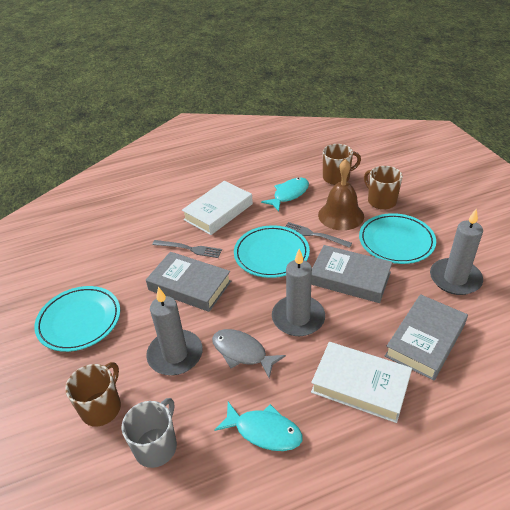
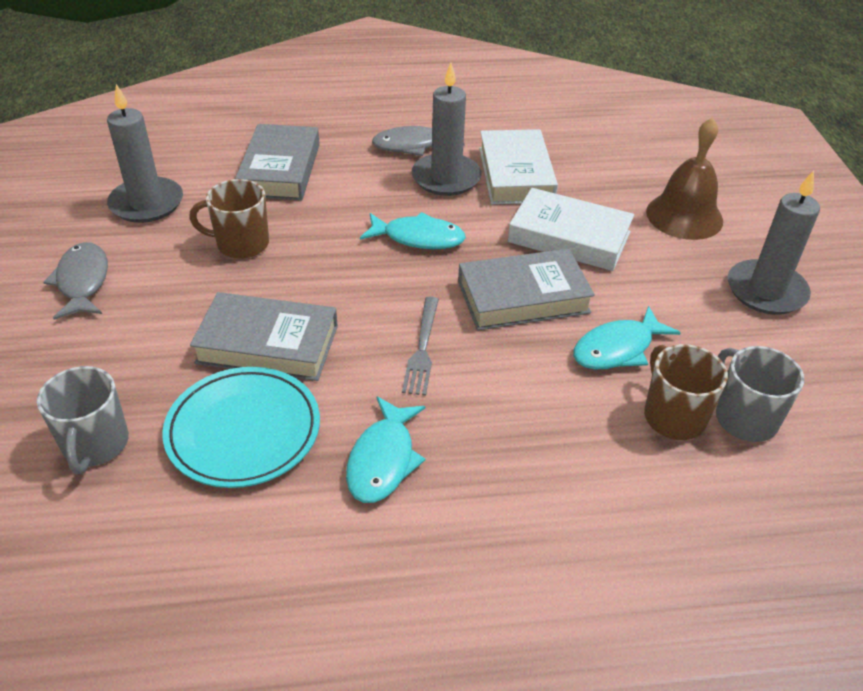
brown mug: [65,362,121,427] [323,144,361,185] [364,166,403,210] = 3 -> [189,179,269,259] [644,344,728,440] = 2
grey fish: [212,329,286,378] = 1 -> [44,242,108,320] [372,126,465,156] = 2
grey fork: [152,240,222,258] [285,222,352,248] = 2 -> [402,297,439,396] = 1
grey mug: [122,398,177,468] = 1 -> [37,366,129,474] [716,346,804,442] = 2
turquoise fish: [214,402,303,451] [261,178,309,211] = 2 -> [346,396,426,503] [360,212,466,249] [573,306,681,369] = 3
turquoise plate: [34,286,120,352] [234,225,310,278] [359,213,436,264] = 3 -> [162,367,320,488] = 1

